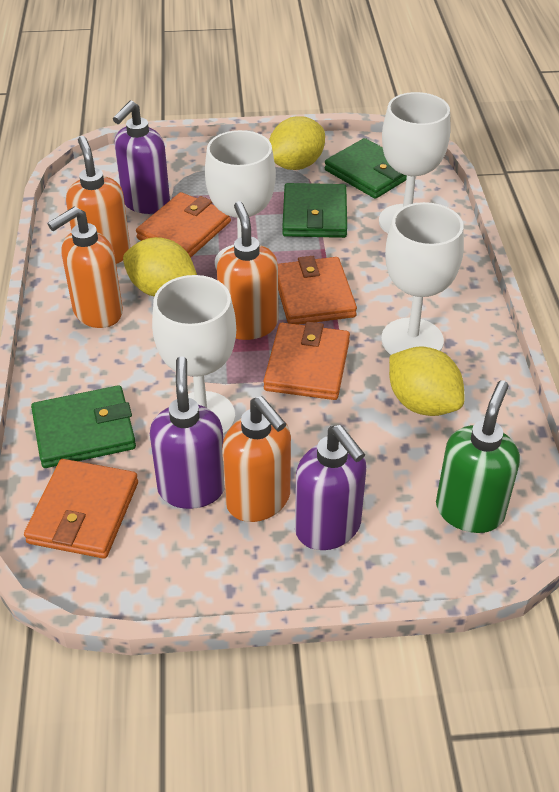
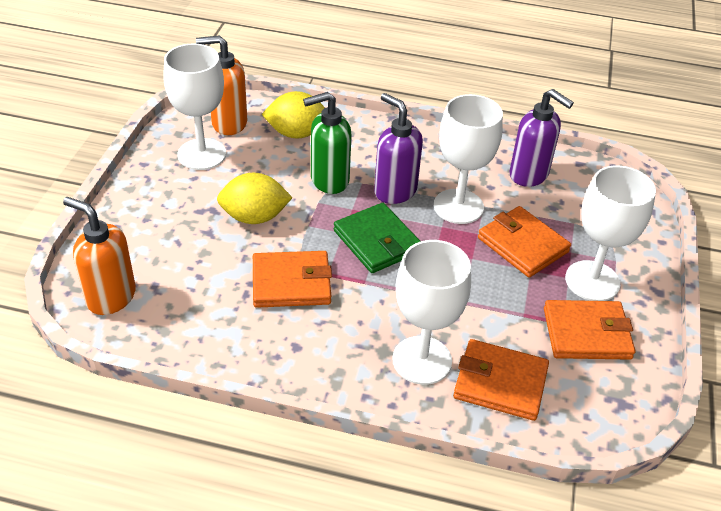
green wallet: [31,385,136,468] [282,183,347,238] [325,138,407,199] = 3 -> [334,203,421,273] = 1
orange soap dispenser: [48,207,123,328] [66,136,131,264] [217,201,278,340] [222,396,291,522] = 4 -> [63,197,136,315] [196,35,247,135] = 2
purple soap dispenser: [113,101,170,214] [150,356,225,509] [295,425,366,550] = 3 -> [374,93,423,204] [509,89,574,187] = 2
yellow lemon: [123,237,197,297] [269,116,325,170] [389,346,465,416] = 3 -> [217,173,293,224] [262,91,325,139] = 2

